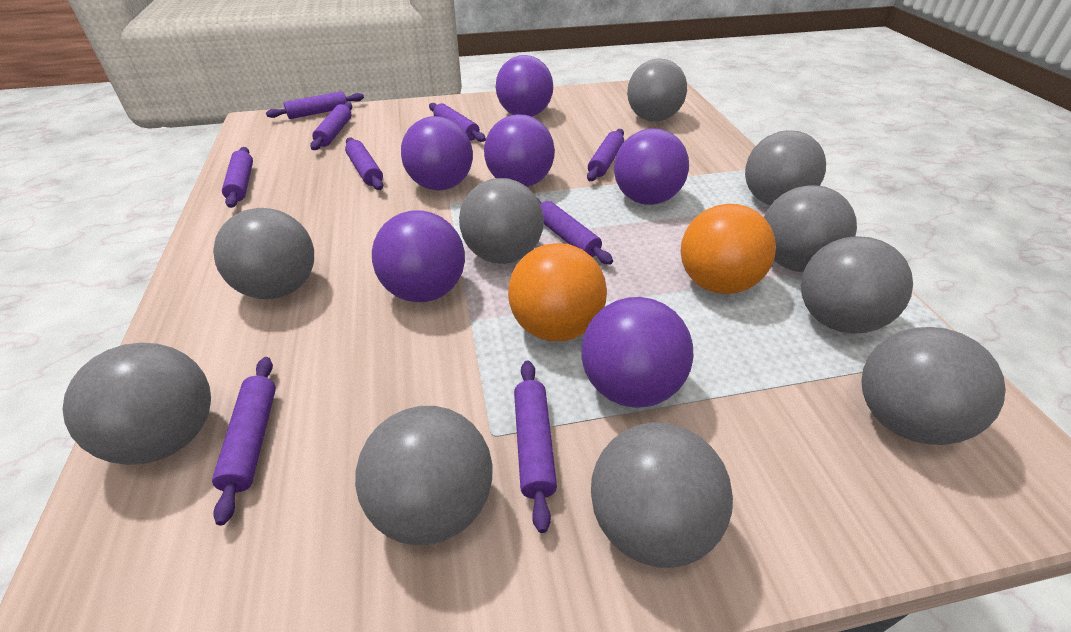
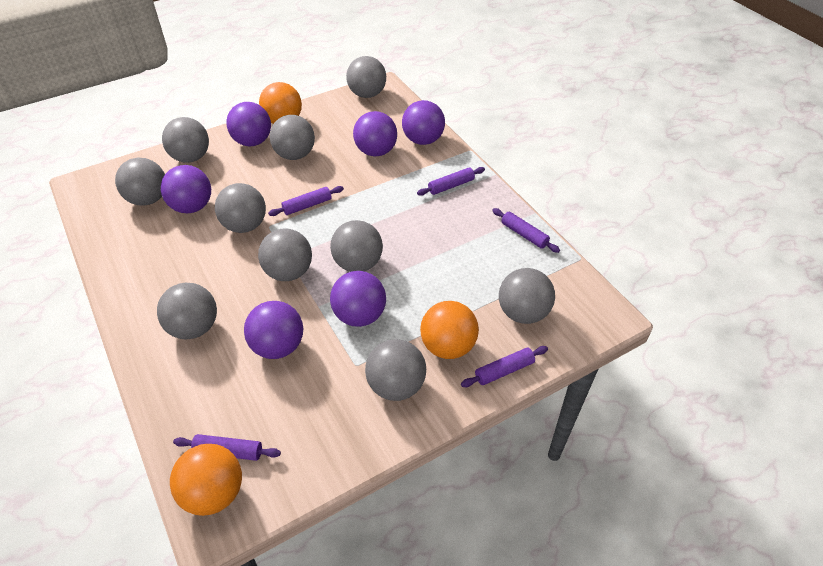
orange ball: [508,243,607,342] [681,204,776,294] = 2 -> [170,444,242,516] [259,82,302,124] [420,301,479,359] = 3
purple rolling pin: [212,357,276,525] [222,147,253,208] [266,91,364,119] [310,102,352,150] [345,137,383,190] [429,103,486,142] [514,360,557,533] [537,198,613,265] [587,129,624,181] = 9 -> [173,434,281,461] [268,186,344,216] [417,167,485,196] [461,346,548,387] [492,208,560,253] = 5

